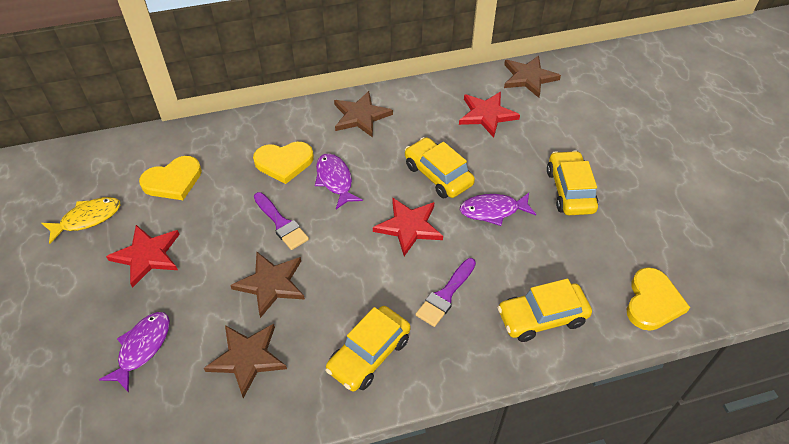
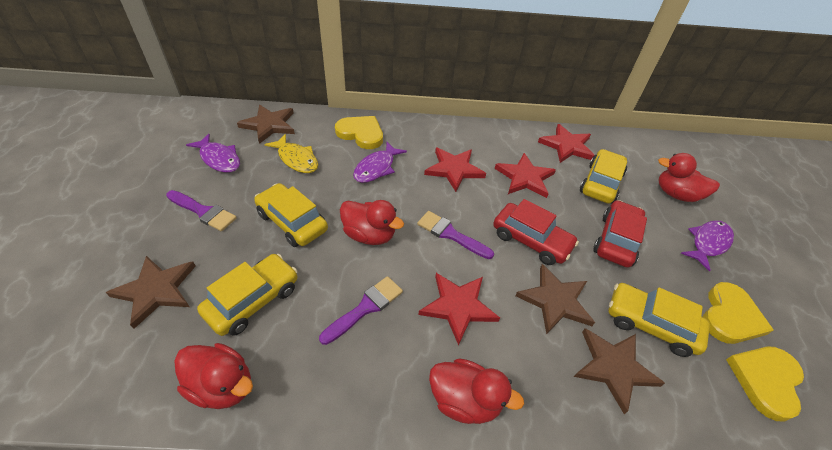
purple brush: [254,192,309,250] [416,258,476,327] = 2 -> [166,190,237,231] [319,276,403,345] [417,211,494,259] = 3
red car: none = 0 -> [493,199,579,265] [593,200,647,268] = 2
red duck: none = 0 -> [174,343,253,409] [340,200,404,245] [429,358,524,424] [658,153,720,202] = 4
red star: [106,225,180,288] [373,197,443,256] [459,92,520,138] = 3 -> [418,273,500,346] [424,148,486,192] [495,153,556,198] [538,124,594,163] = 4

